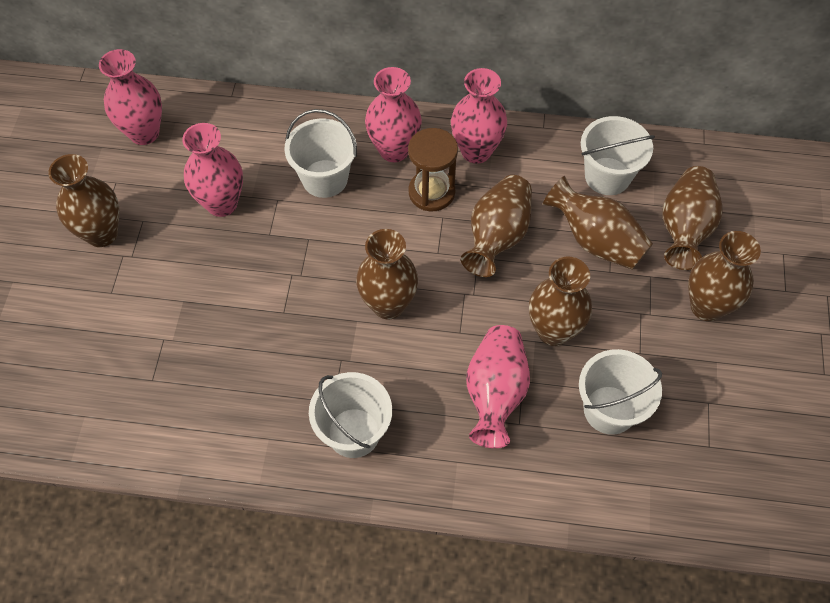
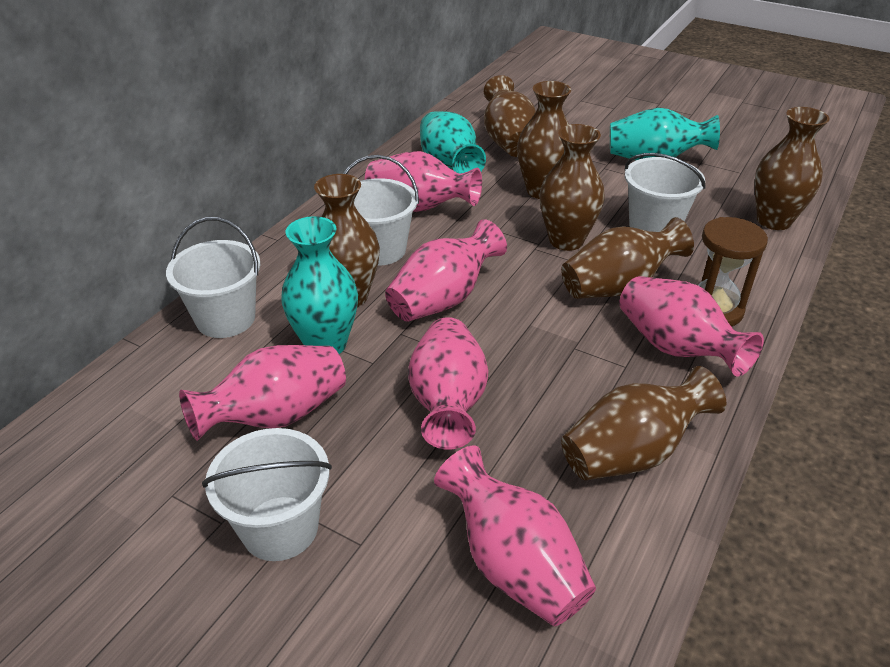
pink vase: [99,49,162,145] [182,123,243,217] [365,67,422,162] [451,68,507,164] [466,325,530,448] = 5 -> [179,345,346,441] [365,151,482,212] [385,219,507,322] [408,317,488,450] [434,445,596,626] [619,276,764,377] = 6
turquoise vase: none = 0 -> [281,216,358,354] [420,111,486,173] [610,108,720,160] = 3

